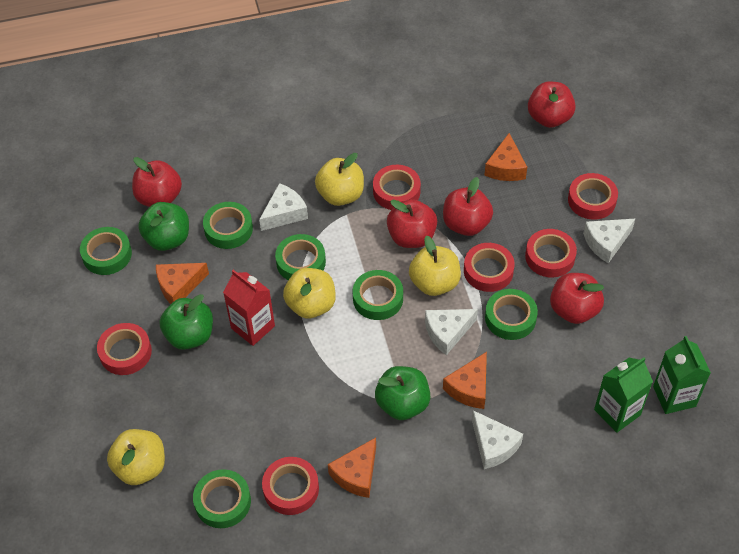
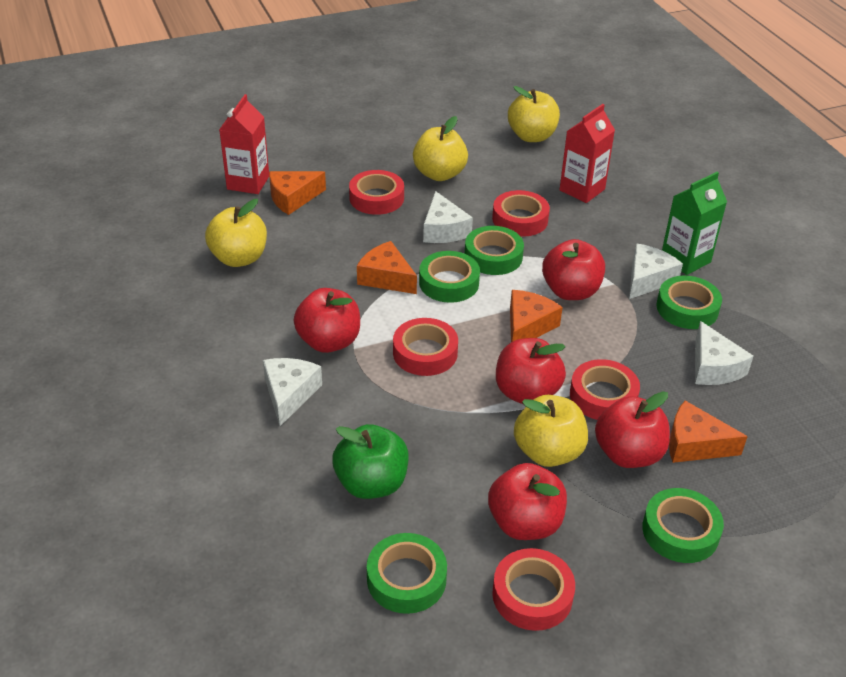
green apple: [138,202,189,251] [160,294,213,350] [375,366,431,420] = 3 -> [332,424,409,499] = 1
green carton: [594,357,653,433] [653,336,711,414] = 2 -> [662,172,727,275] = 1
green tape: [80,227,132,275] [193,469,251,528] [203,202,253,249] [275,234,326,280] [353,270,403,320] [485,289,538,340] = 6 -> [367,533,447,614] [419,251,480,303] [465,226,524,275] [642,488,724,563] [656,276,722,329] = 5
red carton: [223,270,275,346] = 1 -> [219,94,269,194] [559,104,615,203] = 2
red tape: [97,323,152,375] [262,457,319,515] [373,165,421,210] [464,243,515,292] [525,229,577,277] [568,173,618,220] = 6 -> [349,170,404,215] [393,318,458,376] [492,190,550,237] [492,548,575,631] [570,359,640,420] = 5

